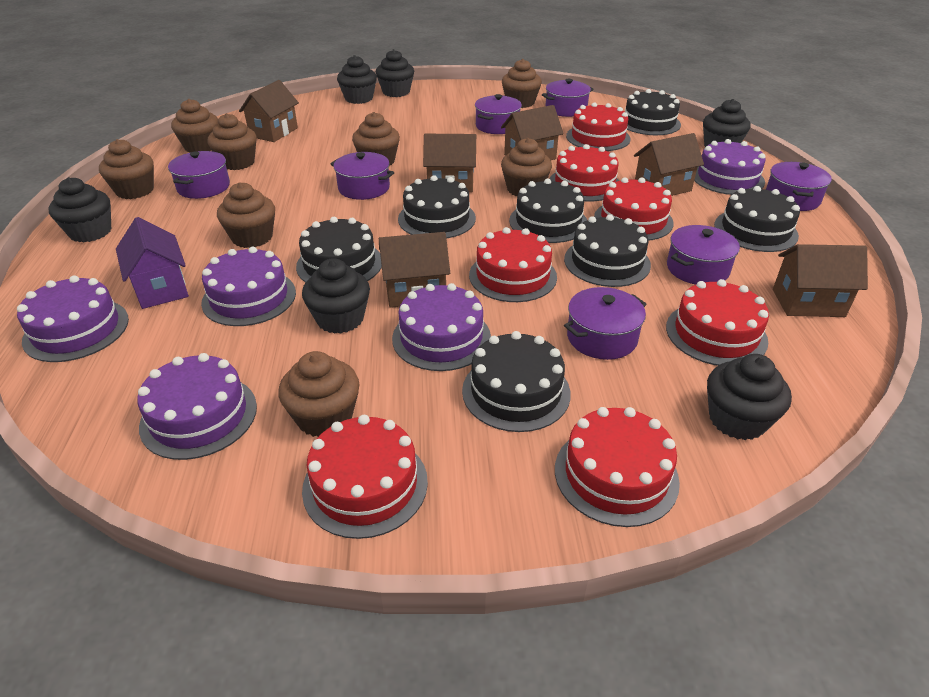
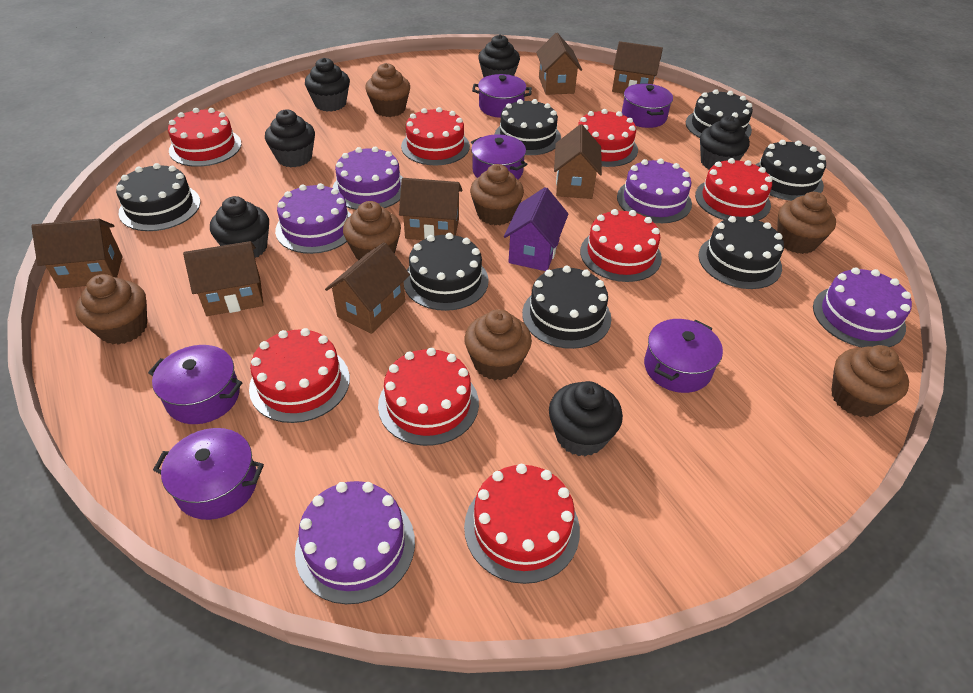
brown cupcake: [99,139,154,199] [171,99,218,153] [207,113,257,170] [217,182,275,248] [278,351,360,437] [352,112,400,166] [501,138,552,196] [502,59,542,108] = 8 -> [75,274,147,345] [343,201,401,260] [365,63,410,117] [464,309,532,380] [470,164,524,225] [777,192,836,254] [831,345,909,417] = 7
brown house: [239,80,299,142] [379,232,450,308] [423,134,476,193] [501,105,564,160] [634,133,704,196] [773,244,868,317] = 6 -> [31,219,123,289] [183,241,263,316] [325,242,410,334] [399,178,463,240] [536,33,582,95] [554,124,602,199] [612,41,663,94] = 7
purple pot: [168,151,230,199] [330,152,394,200] [475,94,522,134] [542,79,594,117] [564,287,647,360] [667,225,740,285] [766,162,832,211] = 7 -> [148,345,242,424] [153,428,264,520] [471,134,527,180] [472,74,532,118] [622,84,673,128] [644,319,723,393] = 6
red cake: [302,415,428,539] [469,227,557,302] [549,144,619,201] [555,407,680,527] [566,102,631,151] [594,177,674,241] [666,279,769,366] = 7 -> [168,108,241,167] [249,328,350,423] [378,348,479,446] [401,107,470,165] [464,464,580,584] [578,109,638,167] [580,209,662,282] [695,158,772,220] = 8

